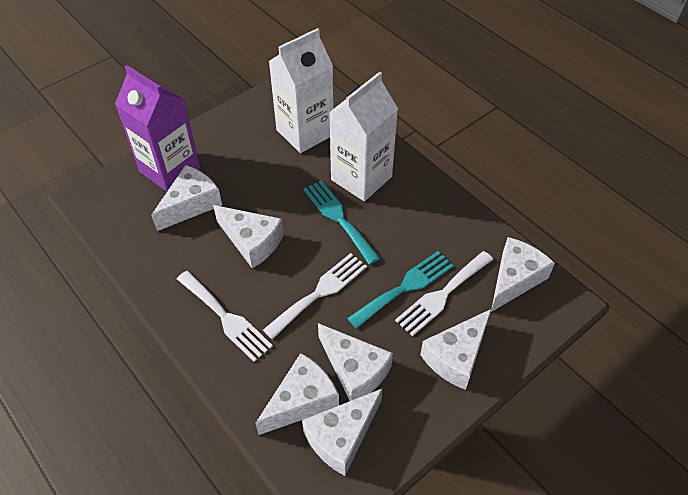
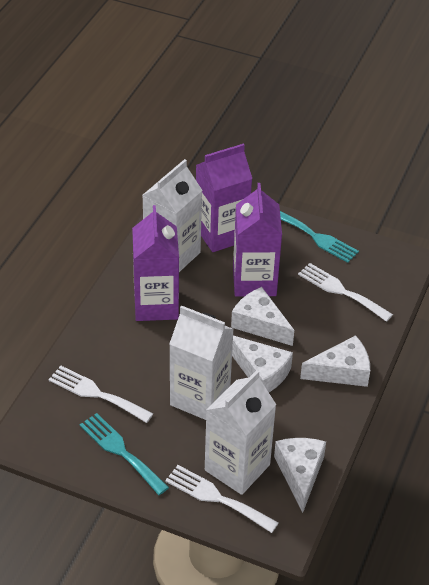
purple carton: [115,65,200,192] = 1 -> [132,205,179,321] [196,144,252,252] [233,183,282,297] = 3
white carton: [269,28,334,153] [329,72,398,201] = 2 -> [142,159,202,272] [169,305,234,420] [205,370,277,495] = 3
white cheese: [151,165,222,231] [213,205,284,268] [255,353,339,435] [302,388,383,476] [318,323,393,401] [420,309,491,390] [491,237,555,312] = 7 -> [231,287,294,346] [232,335,293,392] [274,438,326,513] [300,335,370,387] = 4

